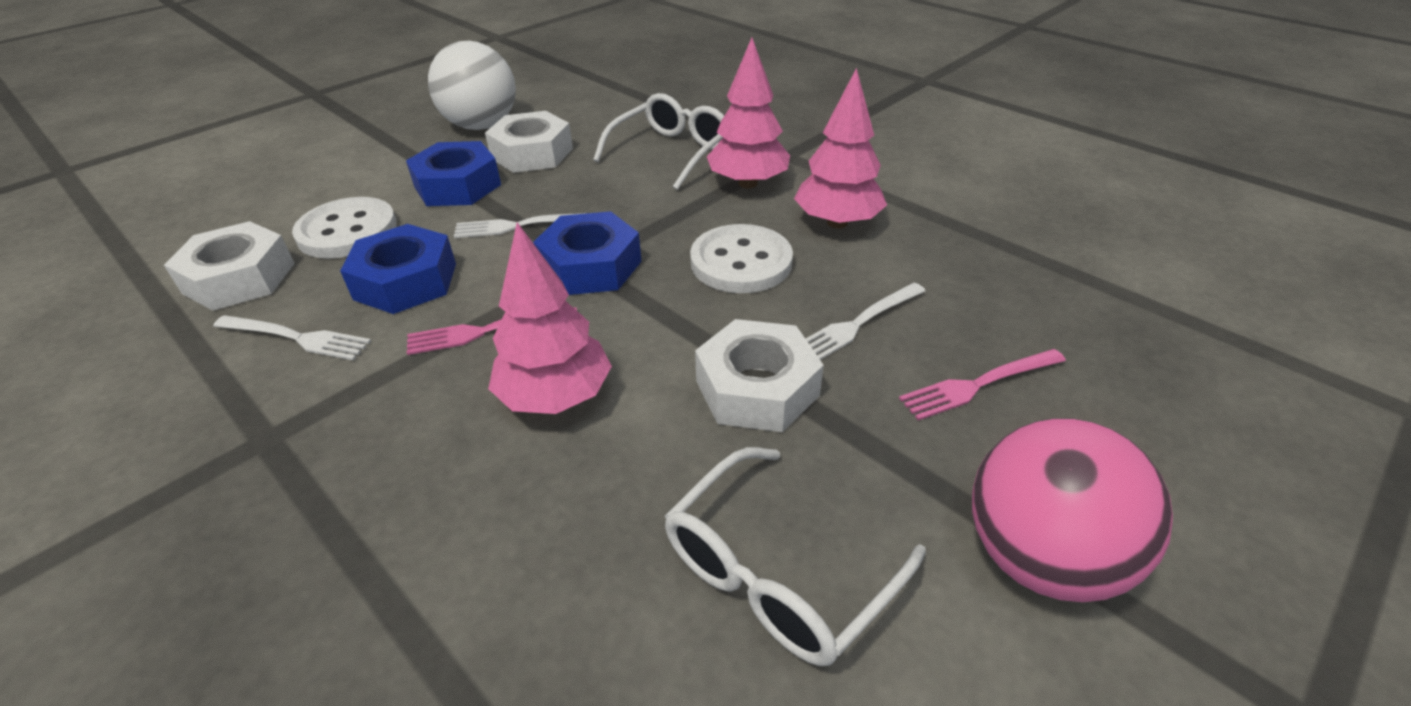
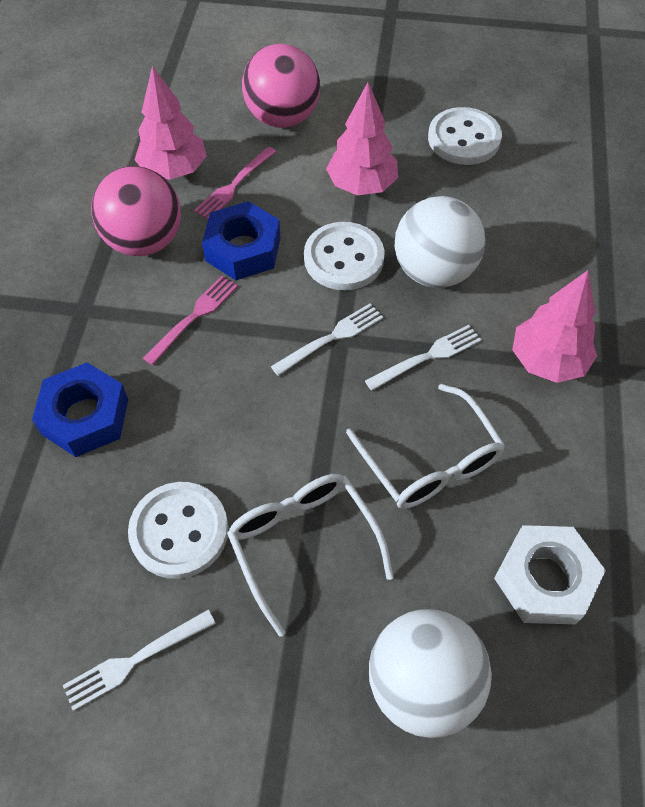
blue nut: [340,224,456,314] [406,141,501,206] [533,211,641,295] = 3 -> [32,362,128,457] [202,201,280,280] = 2
pink ball: [972,418,1173,602] = 1 -> [91,166,181,256] [242,44,320,128] = 2
white ball: [428,41,516,130] = 1 -> [369,609,492,738] [395,196,485,288] = 2
white button: [292,197,397,259] [690,224,793,293] = 2 -> [128,482,228,579] [304,222,385,290] [428,107,502,165] = 3
white nut: [164,221,295,310] [485,111,573,173] [695,319,824,432] = 3 -> [494,525,606,624] = 1

